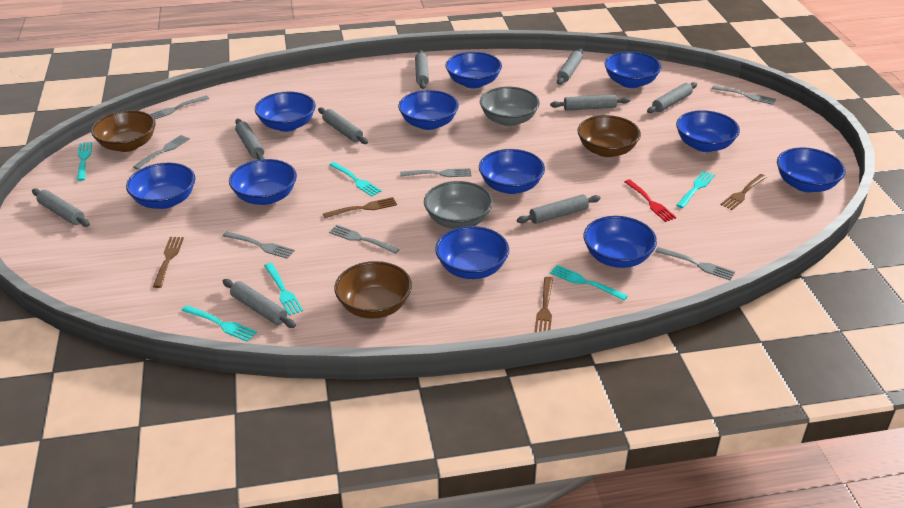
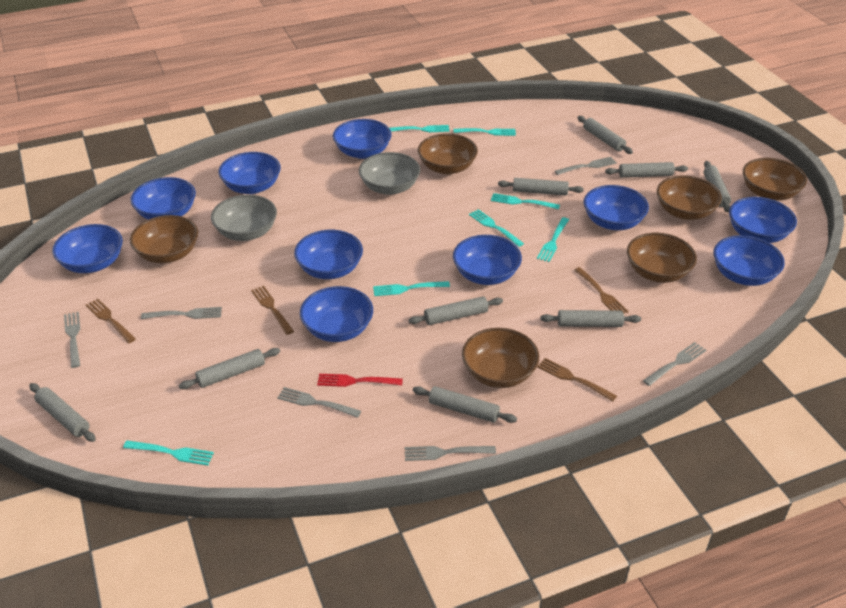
blue bowl: [126,163,195,209] [229,159,297,205] [255,92,316,132] [398,90,459,130] [435,226,509,279] [445,52,502,88] [479,149,545,194] [584,216,657,268] [604,51,662,88] [676,110,740,152] [777,147,845,192] = 11 -> [52,224,123,273] [130,177,196,220] [218,152,281,194] [294,230,363,279] [300,286,373,342] [333,119,392,159] [453,235,522,285] [584,185,649,230] [713,235,785,286] [729,197,797,243] = 10
brown bowl: [91,110,156,152] [334,261,412,319] [577,115,641,157] = 3 -> [130,215,198,263] [418,133,478,175] [462,328,539,388] [627,233,697,283] [657,175,722,220] [743,158,807,200] = 6
grey fork: [133,135,190,169] [150,96,209,119] [223,231,295,259] [329,225,400,254] [400,168,471,177] [655,247,735,280] [712,86,776,105] = 7 -> [64,312,80,368] [141,307,222,319] [277,387,361,418] [405,446,496,461] [555,157,617,175] [643,342,706,386] = 6
turquoise fork: [77,142,92,181] [182,305,257,342] [264,263,303,316] [329,162,382,196] [550,265,628,301] [676,171,715,208] = 6 -> [123,441,214,466] [373,281,450,296] [389,125,450,132] [453,128,516,136] [469,209,524,247] [491,193,560,210] [537,217,569,262] = 7

